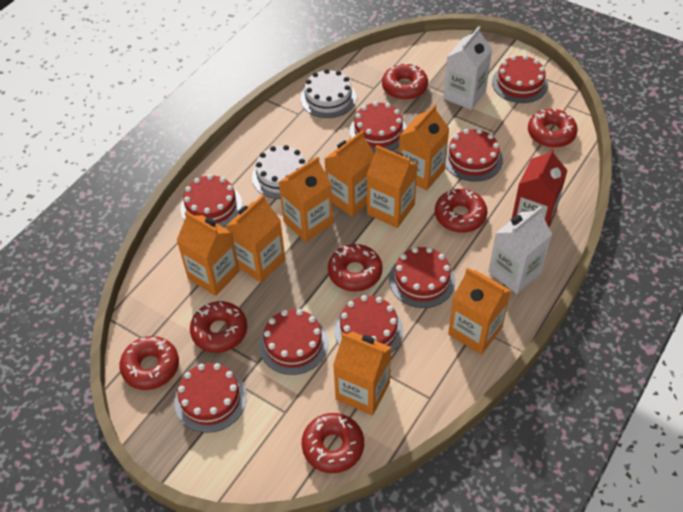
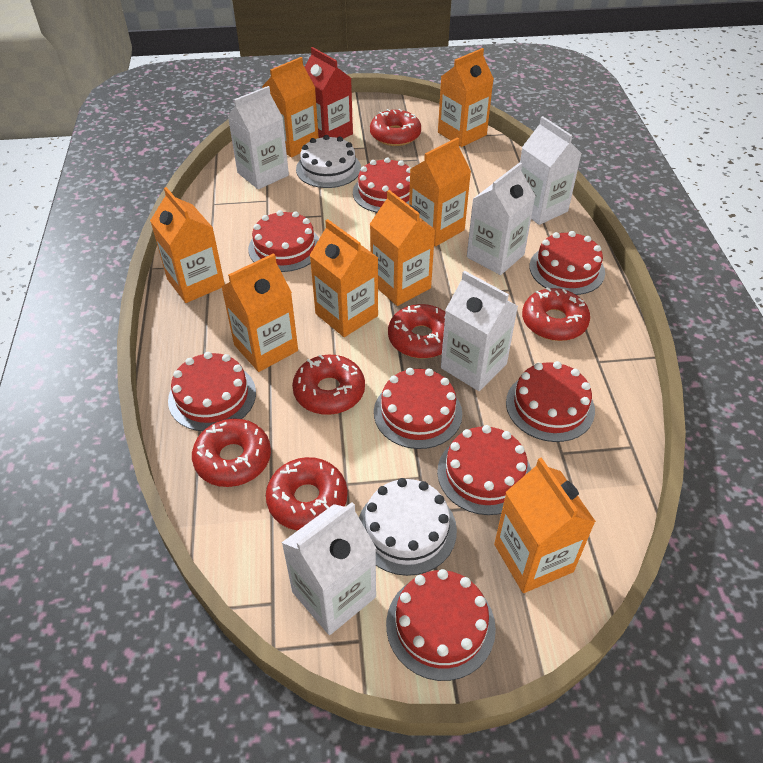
red donut: [119,336,179,390] [190,301,247,353] [302,413,364,473] [328,244,383,292] [382,63,428,100] [435,189,487,233] [528,108,578,148] = 7 -> [192,418,271,487] [266,457,348,531] [292,354,365,415] [370,109,421,146] [388,304,446,358] [522,287,590,341] = 6
white carton: [443,26,492,110] [488,206,552,294] = 2 -> [228,86,289,189] [281,502,376,635] [441,271,518,391] [467,162,535,275] [520,116,582,225] = 5

